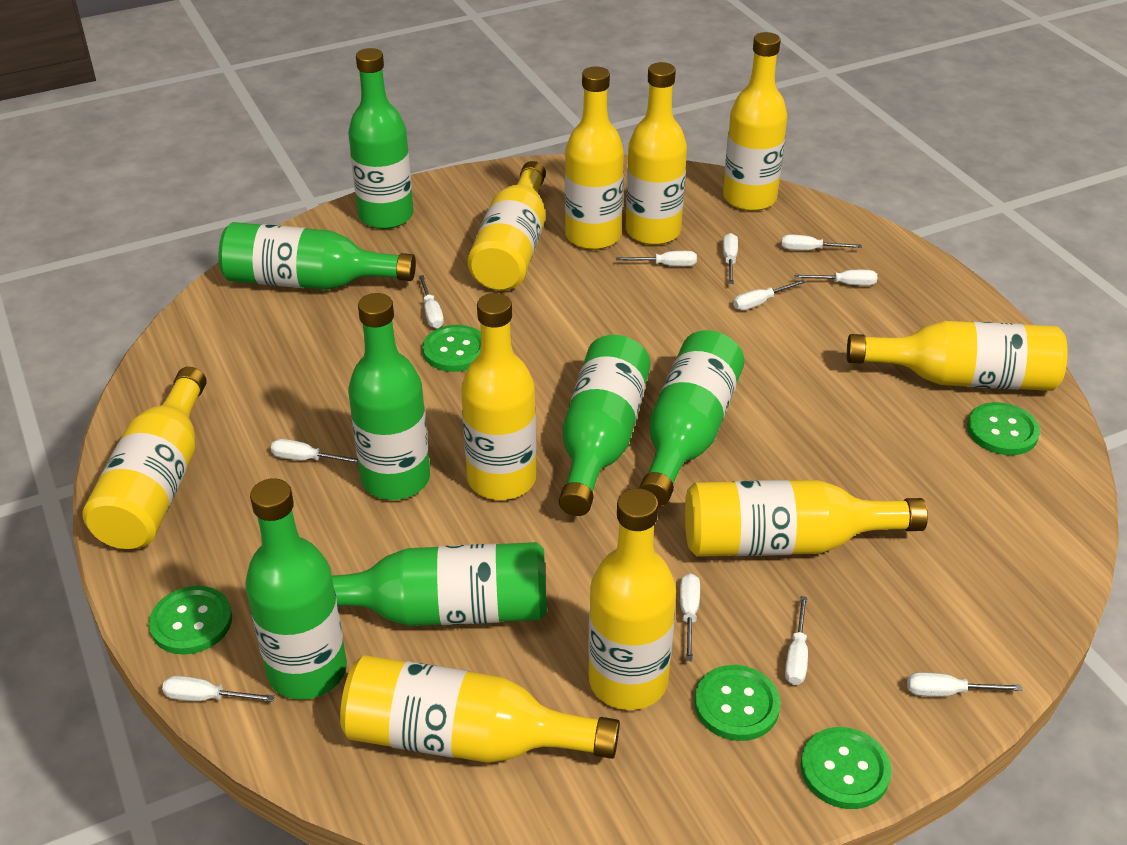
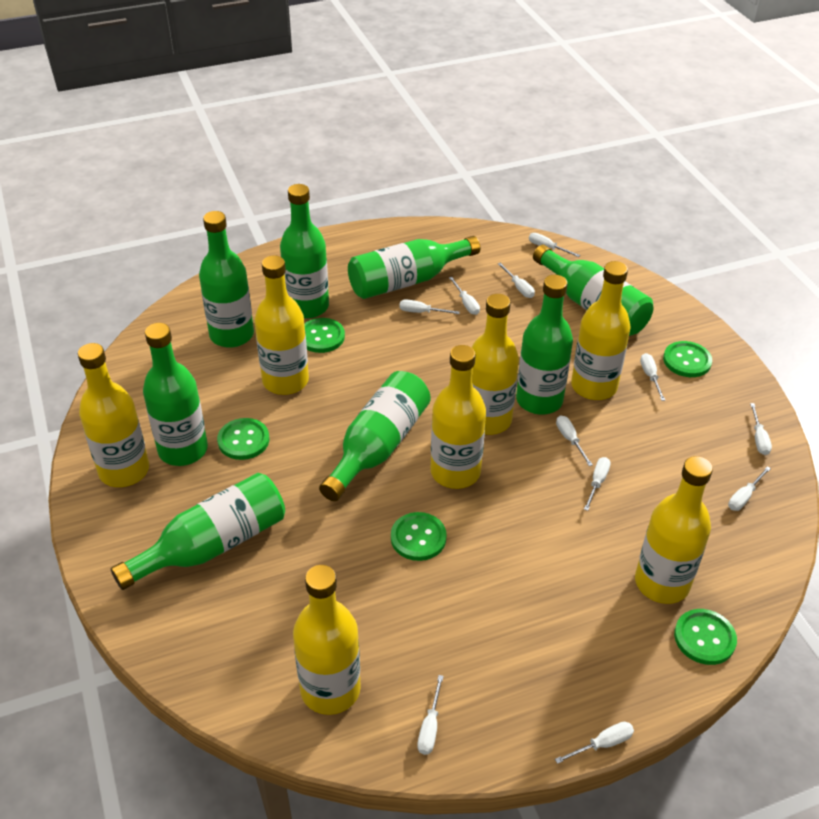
green bottle: [219,222,416,290] [245,478,347,700] [332,542,547,626] [348,48,413,229] [348,293,430,500] [559,335,651,516] [639,330,745,506] = 7 -> [111,473,285,590] [143,323,208,466] [199,211,254,348] [280,184,329,319] [319,371,431,501] [348,236,480,299] [516,275,573,415] [533,245,653,336] = 8
yellow bottle: [83,367,207,549] [340,655,620,763] [461,293,536,500] [468,161,546,291] [565,66,624,250] [588,488,676,710] [626,62,687,245] [685,480,928,557] [723,32,787,211] [847,321,1068,391] = 10 -> [78,343,149,487] [255,255,309,395] [293,565,361,715] [430,345,486,489] [471,294,519,435] [571,261,631,400] [635,456,713,604] = 7

